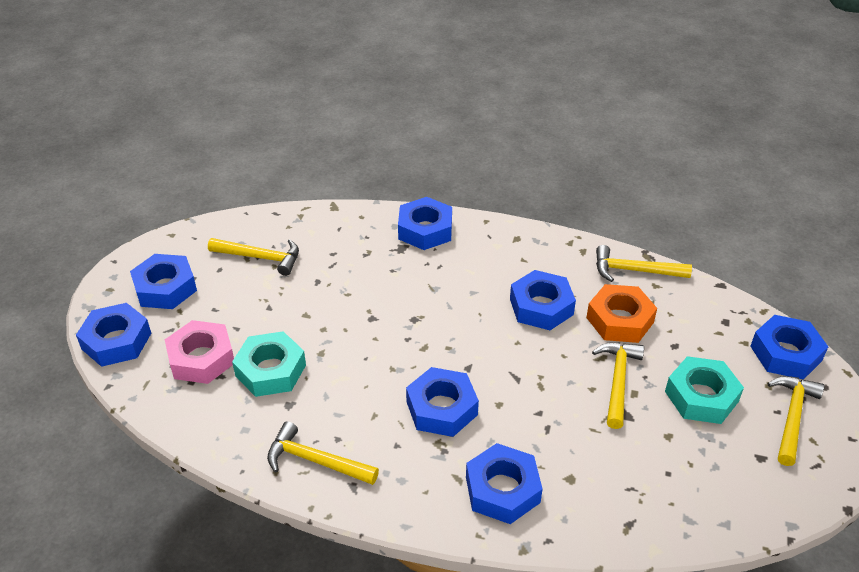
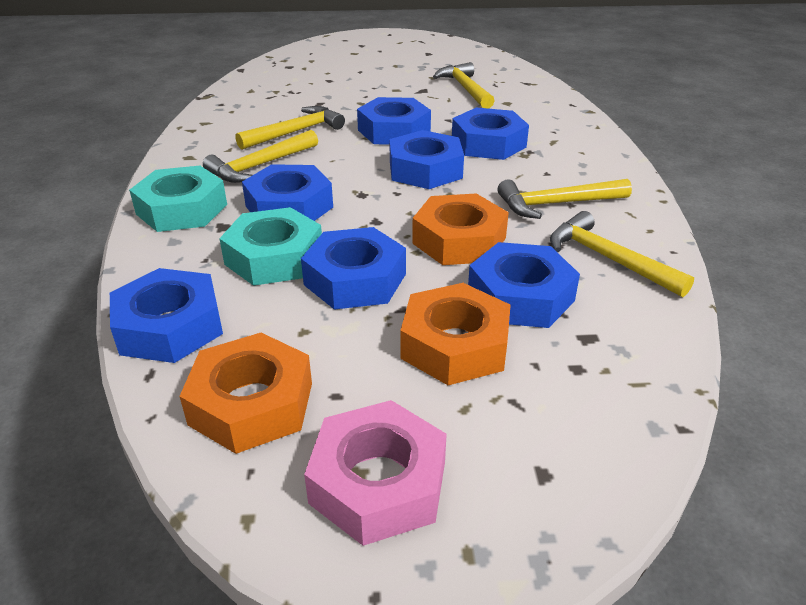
orange nut: [586,284,657,343] = 1 -> [180,333,312,454] [400,283,511,385] [412,193,509,265] = 3

